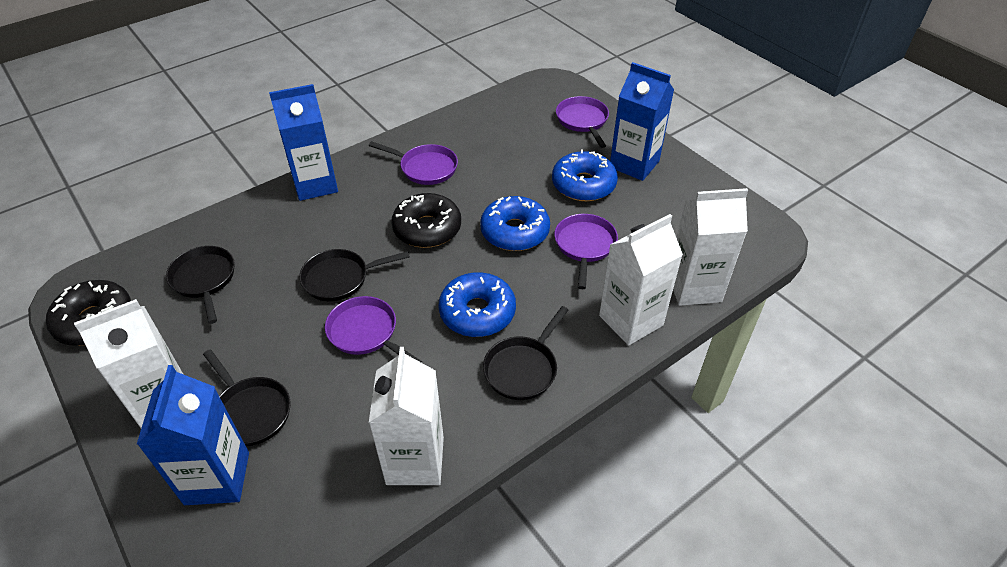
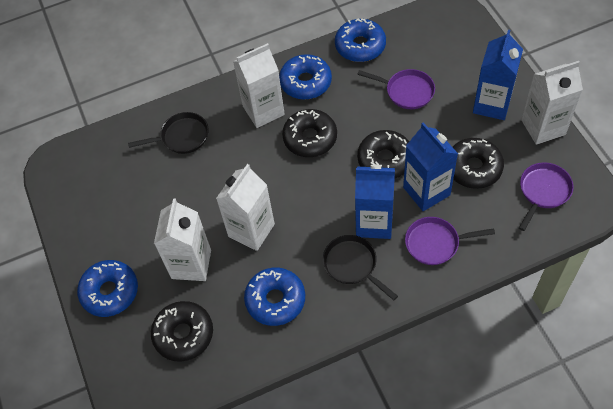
black donut: [46,280,131,346] [391,193,461,248] = 2 -> [151,301,213,362] [282,109,337,157] [357,130,409,178] [453,138,504,189] = 4
black pan: [166,246,235,324] [203,349,291,446] [299,249,410,301] [483,306,569,400] = 4 -> [128,112,209,154] [323,235,398,300] = 2
blue donut: [438,272,516,337] [480,196,550,251] [552,149,618,201] = 3 -> [77,260,138,317] [244,268,305,326] [279,54,332,100] [335,18,386,62] = 4
purple pan: [325,296,422,363] [369,141,458,185] [554,214,618,289] [556,96,609,148] = 4 -> [357,69,435,109] [405,217,495,265] [519,162,574,231] = 3

